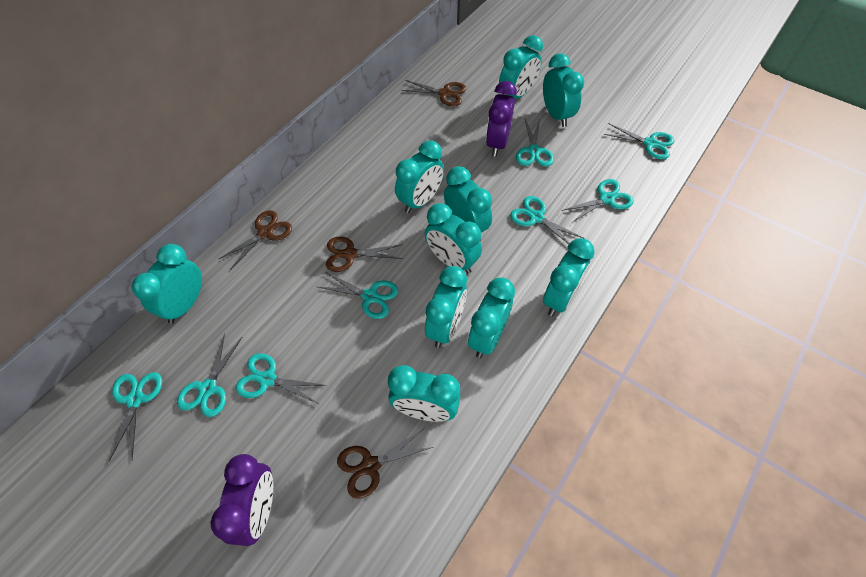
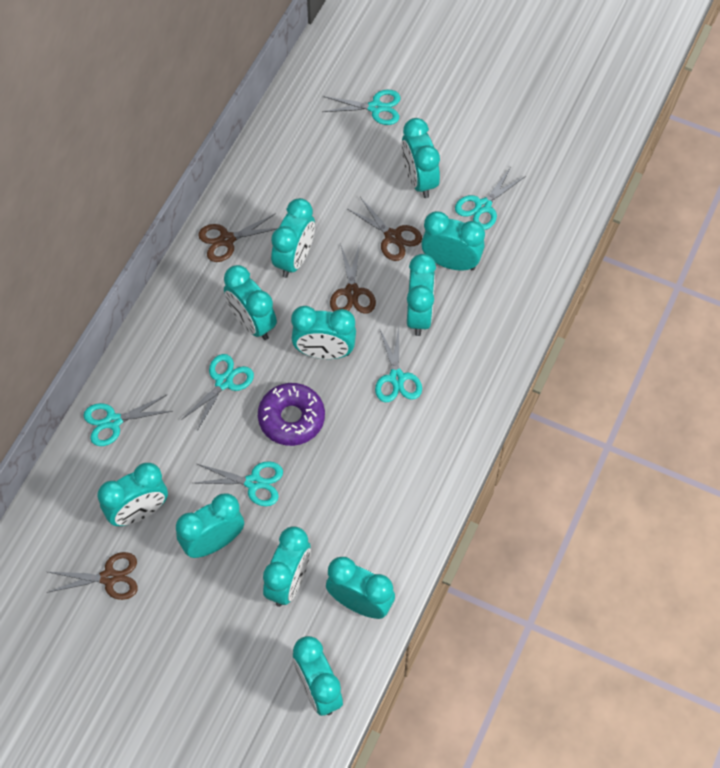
purple clock: [210,454,273,546] [486,81,517,157] = 2 -> none = 0
purple donut: none = 0 -> [258,383,325,446] = 1
turquoise clock: [131,244,202,324] [388,365,461,422] [395,140,444,213] [425,203,482,274] [425,266,467,348] [444,166,492,233] [468,277,515,358] [499,35,543,99] [543,53,584,127] [543,238,595,316] = 10 -> [98,463,168,526] [176,493,244,558] [224,265,277,340] [263,527,311,607] [271,198,315,278] [291,306,356,359] [293,636,343,716] [326,557,395,619] [401,118,440,198] [407,254,436,336] [421,211,485,270] = 11
turquoise scissors: [109,373,162,461] [177,333,242,417] [236,353,327,404] [318,272,398,319] [510,196,584,244] [516,119,554,167] [561,179,634,223] [604,123,675,159] = 8 -> [83,394,172,446] [181,354,254,431] [195,461,283,506] [322,90,400,125] [375,327,422,402] [455,167,526,230] = 6

